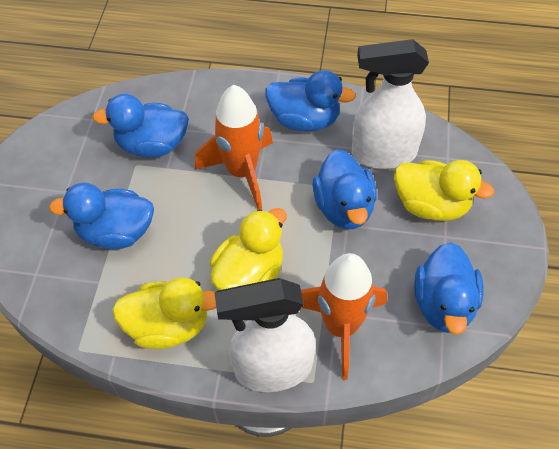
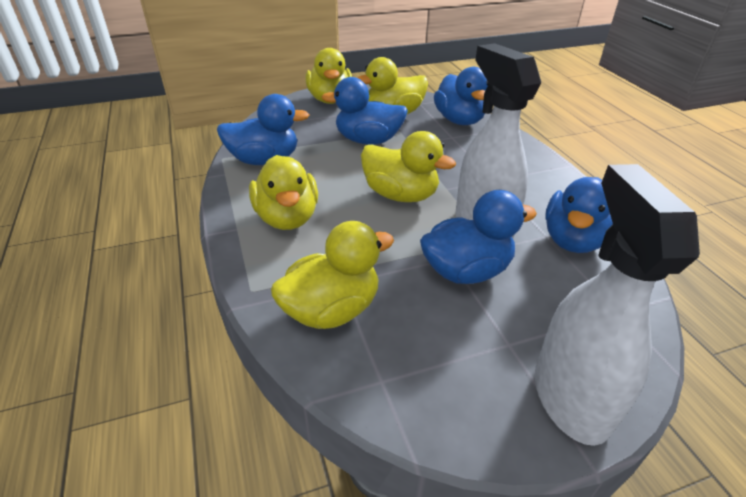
orange rocket: [195,85,273,210] [301,253,387,380] = 2 -> none = 0
yellow duck: [112,277,216,349] [210,208,286,290] [394,160,495,221] = 3 -> [249,155,318,230] [271,221,394,329] [305,48,352,104] [357,57,428,114] [361,131,456,202] = 5

